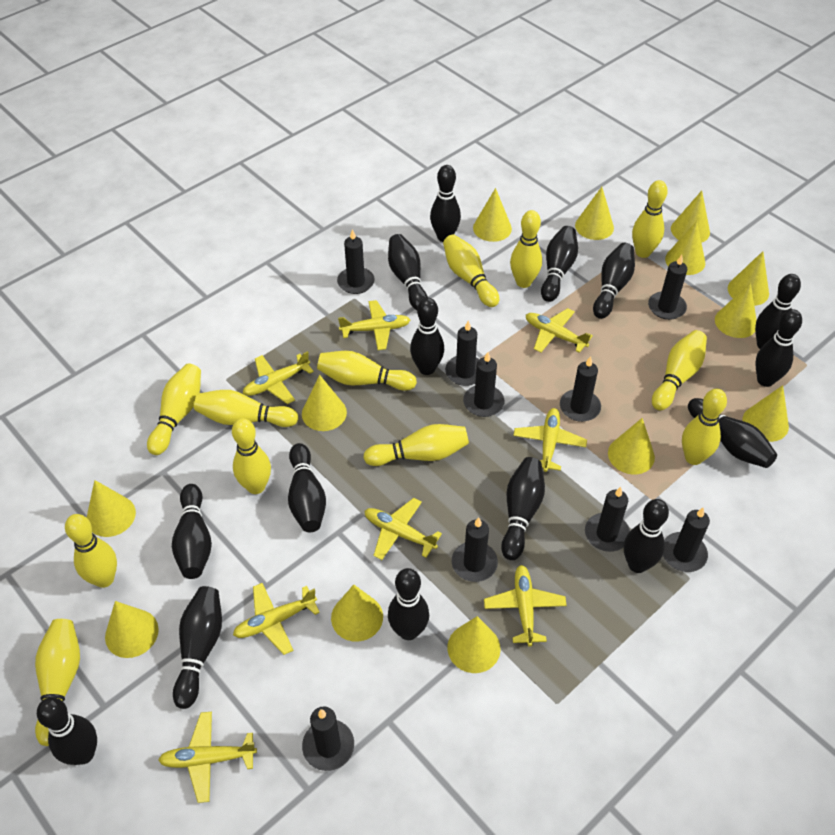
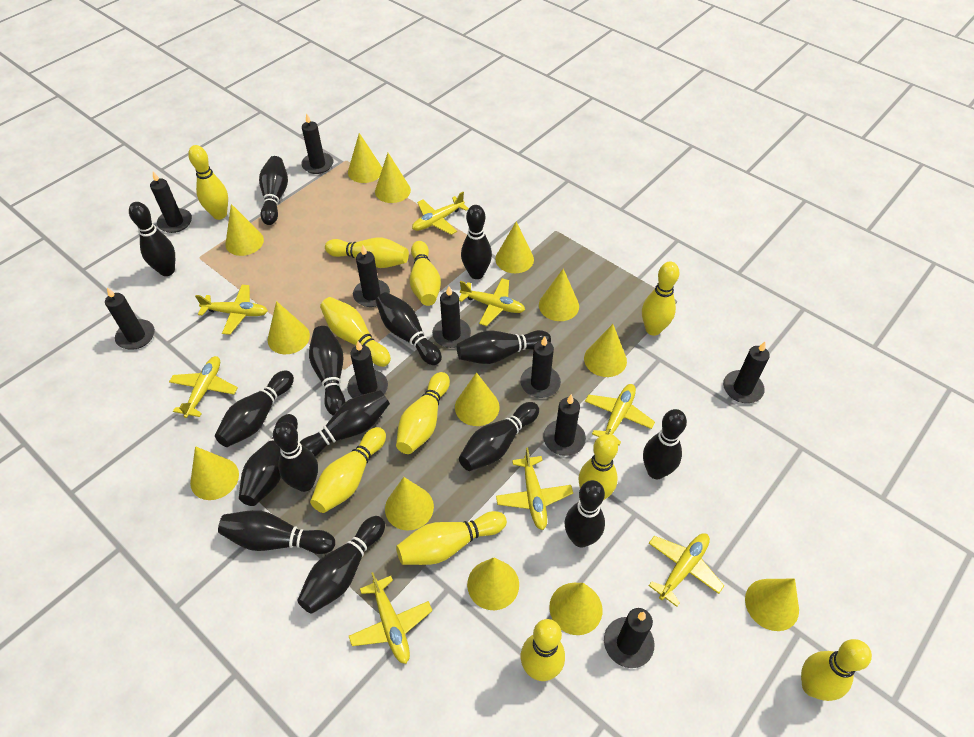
black candle: [302,706,354,771] [337,229,375,294] [445,321,479,386] [452,517,498,582] [463,352,504,417] [560,356,601,422] [585,487,630,552] [648,255,687,320] [663,508,710,572] = 9 -> [105,287,155,350] [150,172,192,233] [301,113,334,174] [347,341,388,398] [353,245,390,307] [432,286,471,348] [520,336,561,398] [543,394,586,456] [604,608,655,668] [723,342,770,403] = 10
yellow bowling pin: [35,619,80,746] [65,514,117,588] [147,364,201,455] [194,390,298,427] [232,418,271,494] [317,351,417,391] [363,424,469,466] [443,234,499,307] [510,210,542,288] [632,180,668,258] [652,330,707,410] [682,389,727,465] = 12 -> [188,145,228,220] [310,427,386,513] [320,297,391,367] [325,238,409,268] [396,372,450,454] [396,511,507,565] [410,241,441,306] [521,619,565,681] [578,434,618,500] [642,262,679,336] [801,639,872,701] = 11

